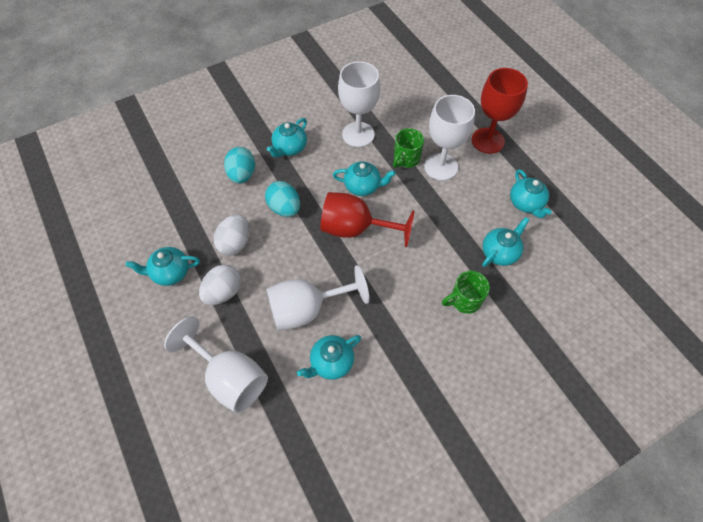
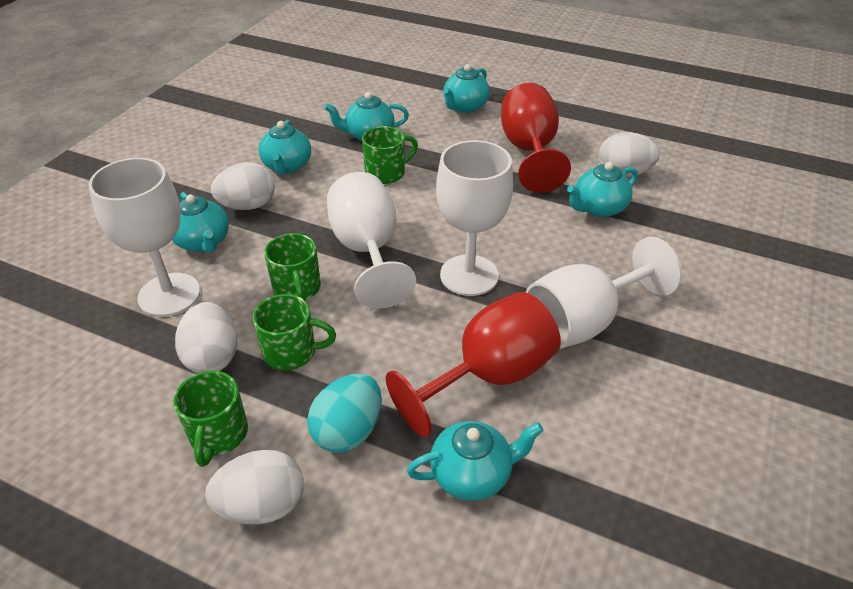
green mug: [393,128,424,168] [442,271,490,314] = 2 -> [173,371,248,467] [253,294,336,370] [264,233,321,301] [362,126,418,184] = 4
turquoise egg: [224,147,255,184] [265,181,300,217] = 2 -> [307,374,382,453] = 1
white egg: [199,265,241,305] [214,214,249,256] = 2 -> [175,302,237,373] [205,450,304,524] [211,162,275,210] [598,132,660,177] = 4

